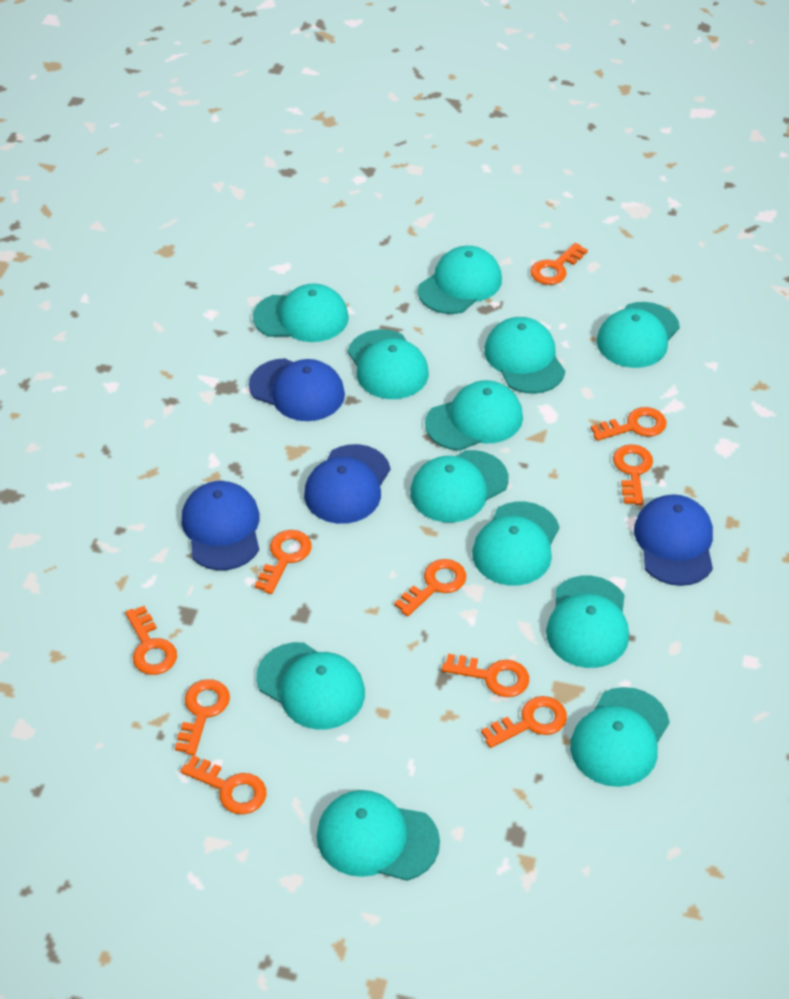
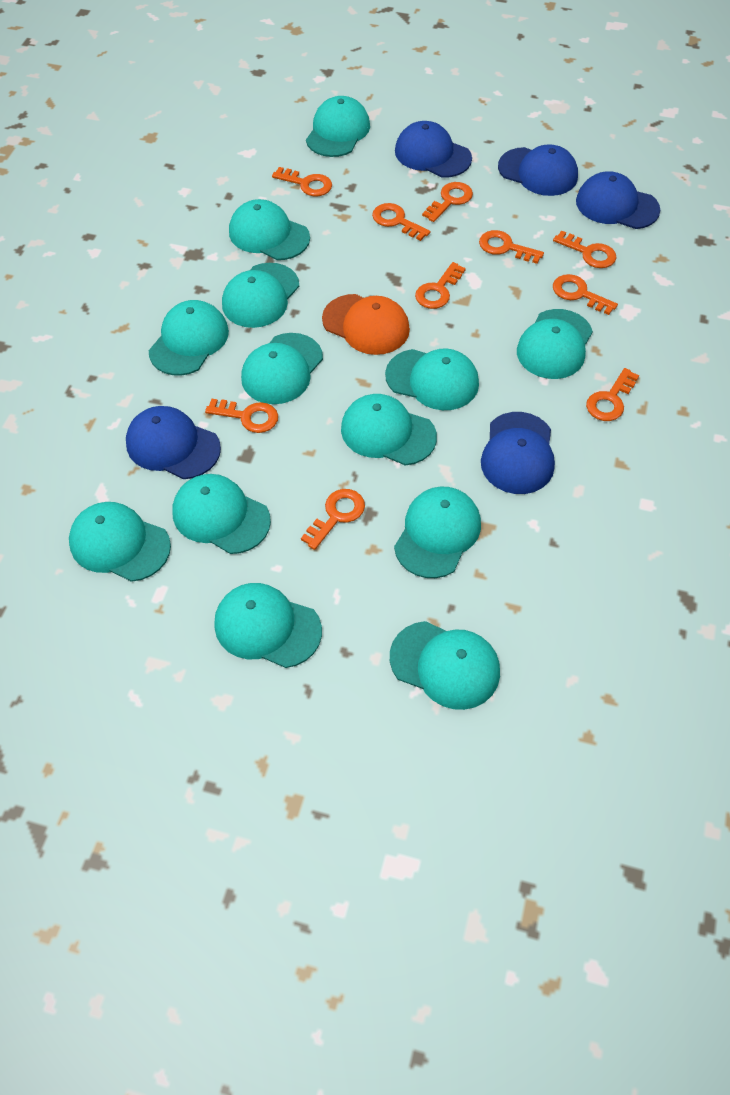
blue cap: [182,481,260,570] [249,358,345,421] [304,444,390,524] [634,494,713,586] = 4 -> [126,406,221,479] [395,121,472,178] [481,412,555,494] [498,144,578,196] [576,171,660,229] = 5
orange cap: none = 0 -> [322,294,410,355] = 1
turquoise cap: [253,284,349,342] [256,642,365,730] [317,790,440,881] [348,329,429,399] [410,450,509,522] [418,246,502,314] [425,380,523,451] [472,501,559,586] [484,317,565,394] [546,575,629,668] [570,687,669,787] [597,302,680,368] = 12 -> [69,502,171,582] [149,300,229,376] [172,474,271,554] [214,583,322,668] [222,263,299,328] [229,199,310,260] [241,333,323,404] [306,96,370,157] [341,394,437,465] [385,348,479,410] [390,621,500,710] [394,486,481,578] [517,309,593,379] = 13

